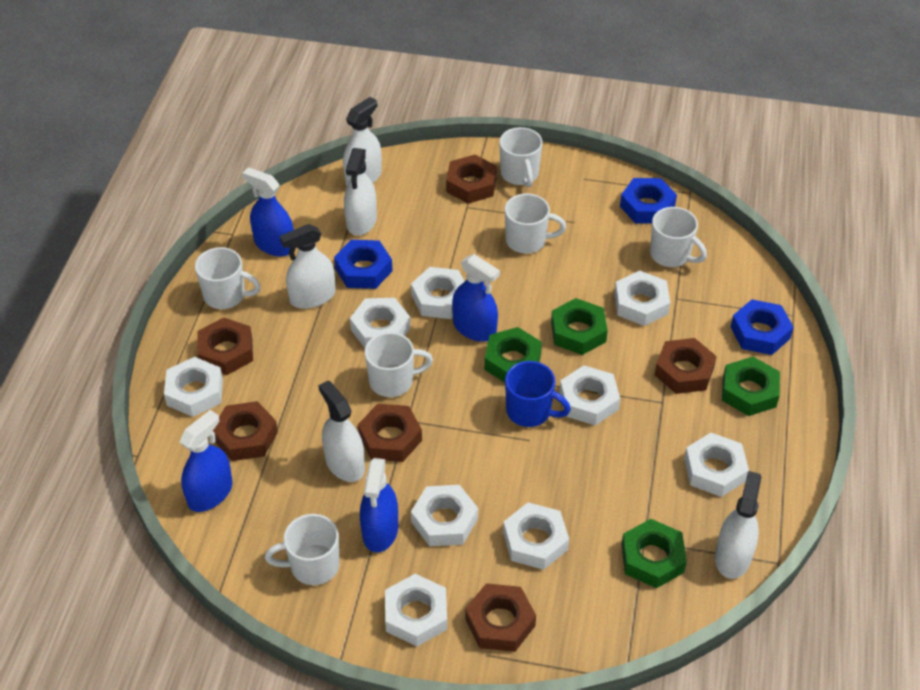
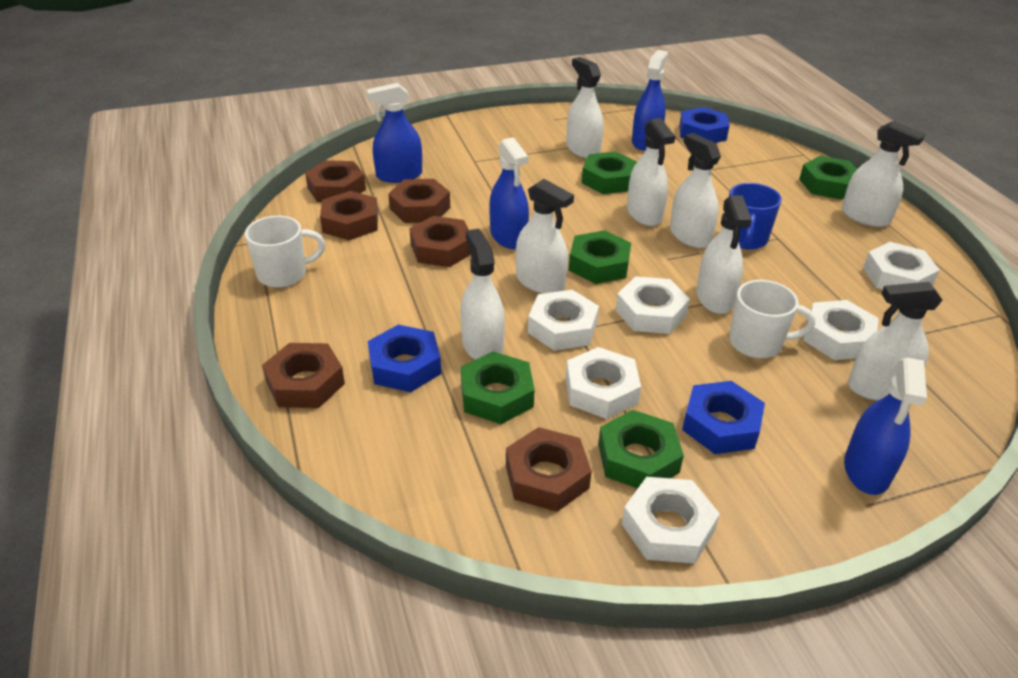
green nut: [484,327,542,383] [551,298,608,355] [621,519,687,588] [722,357,780,416] = 4 -> [461,351,535,424] [569,230,631,284] [581,151,637,194] [598,410,684,489] [799,156,857,200] = 5
white mug: [195,247,261,309] [265,514,339,585] [364,332,433,397] [499,127,543,187] [505,193,566,254] [650,207,707,267] = 6 -> [245,216,325,288] [729,280,815,358] = 2
white nut: [164,357,223,417] [350,298,411,348] [385,574,447,646] [411,267,465,319] [411,485,478,546] [503,502,569,570] [559,365,620,426] [614,271,670,326] [684,433,749,497] = 9 -> [528,290,599,351] [566,347,641,419] [616,276,690,334] [622,477,720,564] [803,300,879,360] [863,242,940,290] = 6
white spray bottle: [280,224,335,309] [318,381,365,482] [343,97,382,185] [344,148,377,236] [715,471,762,579] = 5 -> [461,229,505,360] [516,179,574,294] [566,57,603,158] [627,118,675,226] [670,133,721,248] [696,195,752,314] [842,121,925,227] [848,282,943,401] = 8

